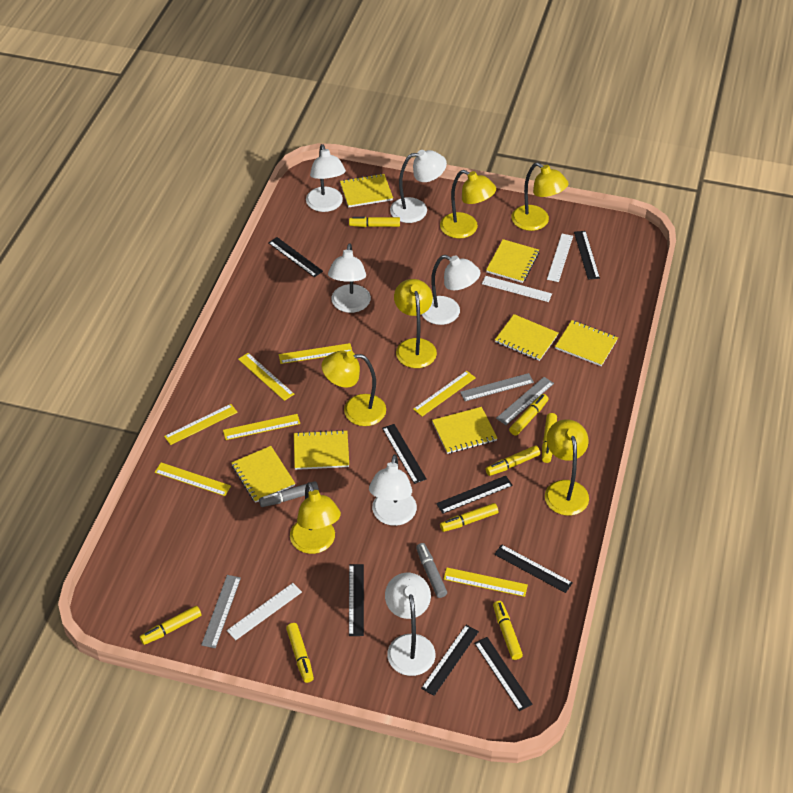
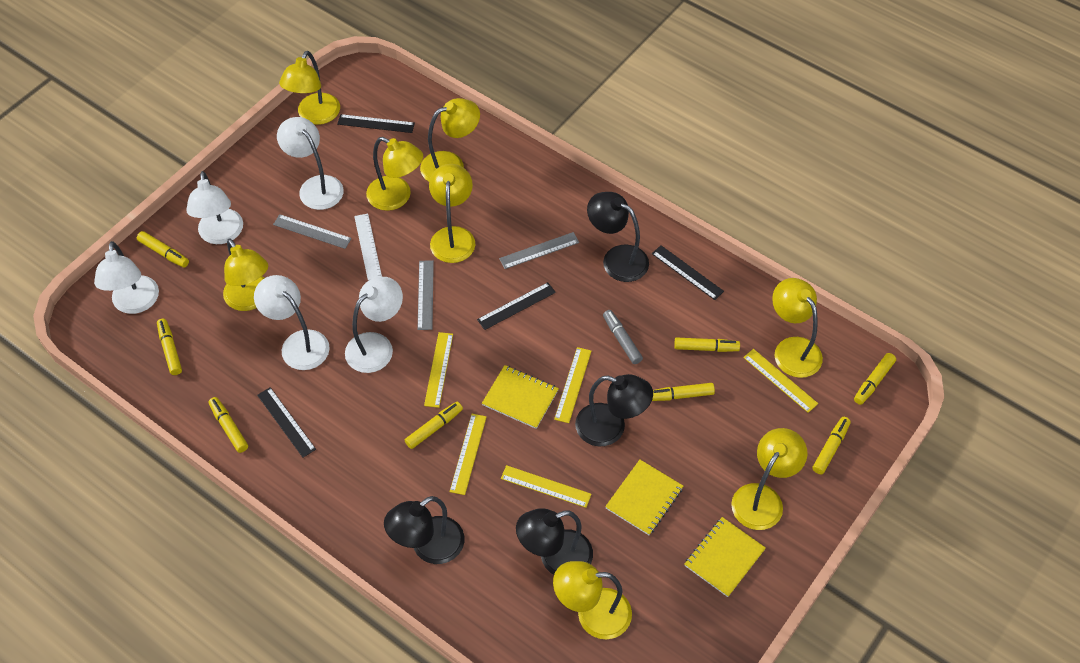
black lamp: none = 0 -> [384,496,464,564] [516,508,593,575] [575,374,653,446] [587,192,649,282] = 4
black ruler: [268,237,323,277] [349,564,364,636] [382,424,427,484] [421,625,479,696] [436,476,513,514] [474,637,533,711] [494,544,573,593] [574,231,600,280] = 8 -> [257,387,316,458] [337,114,415,133] [477,282,556,330] [652,245,724,300] = 4
grey marker: [259,481,319,507] [416,543,447,598] = 2 -> [603,310,643,364] = 1
white lamp: [306,144,346,212] [328,243,371,313] [369,454,417,526] [385,573,436,676] [390,150,447,223] [421,255,480,325] = 6 -> [94,241,159,314] [186,171,243,244] [254,275,330,370] [277,117,344,210] [345,277,403,373] = 5
white ruler: [227,583,302,640] [482,276,552,302] [547,234,573,282] = 3 -> [354,214,382,280] = 1
yellow lamp: [290,482,341,554] [321,351,386,426] [394,279,437,368] [440,170,496,238] [511,163,569,231] [545,419,589,515] = 6 -> [223,239,268,311] [279,51,340,125] [366,137,423,211] [420,98,480,182] [429,164,475,263] [553,561,632,639] [731,428,807,530] [772,278,823,378] = 8
yellow notebook: [231,446,295,503] [294,430,349,470] [340,174,393,208] [432,407,497,454] [486,239,539,283] [495,314,558,361] [555,320,618,366] = 7 -> [482,365,559,429] [605,460,683,535] [685,517,766,597] = 3
yellow ruler: [155,462,231,496] [164,404,238,445] [223,414,300,440] [238,353,294,401] [279,343,353,364] [413,371,476,417] [443,568,528,597] = 7 -> [424,332,453,408] [450,414,487,495] [501,465,592,508] [554,347,591,423] [743,349,818,413] = 5

